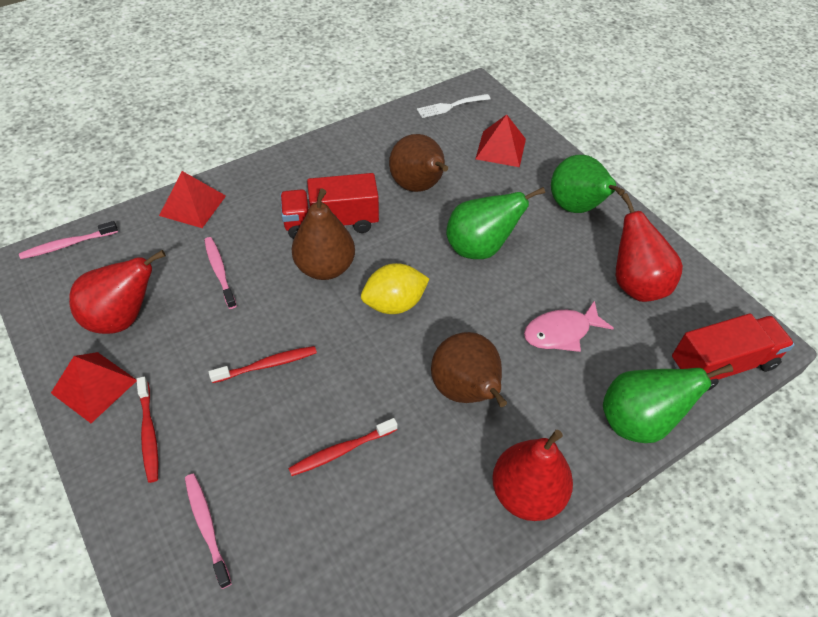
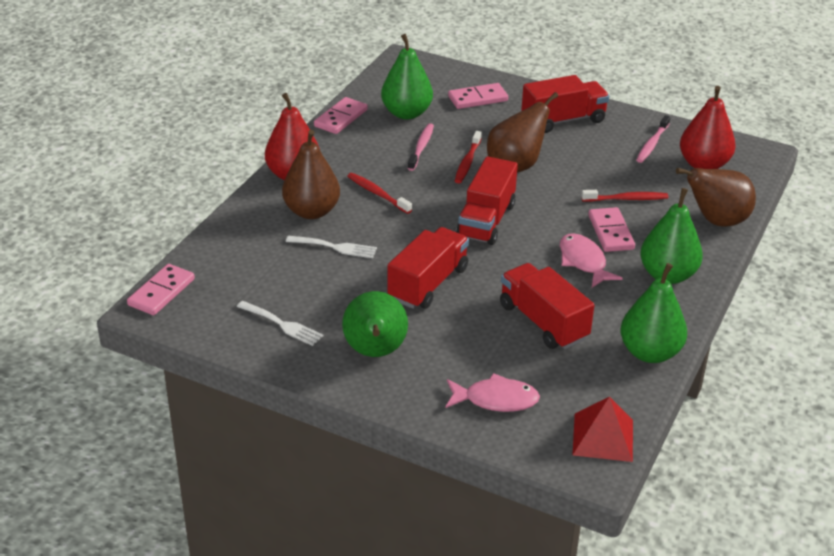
green pear: [446,187,545,259] [551,155,625,213] [603,364,733,443] = 3 -> [342,291,408,357] [381,34,433,119] [620,263,687,363] [640,188,703,284] = 4
pink domino: none = 0 -> [127,264,195,315] [314,97,368,134] [448,83,508,109] [588,207,635,252] = 4
pink fish: [524,300,614,352] = 1 -> [445,373,540,412] [560,233,623,288] = 2
pink toothbrush: [19,221,118,259] [185,474,232,589] [204,237,237,309] = 3 -> [408,123,434,171] [636,115,670,163] = 2
red pear: [69,250,166,334] [492,430,573,521] [616,193,683,302] = 3 -> [265,93,320,180] [680,86,736,169] = 2
red pyramid: [51,352,137,423] [159,171,226,228] [475,114,526,167] = 3 -> [573,397,633,462] = 1
red truck: [280,173,379,239] [672,314,795,391] = 2 -> [387,227,469,309] [456,156,518,245] [500,263,594,349] [521,75,609,133] = 4
white fork: [417,94,491,118] = 1 -> [237,301,324,346] [286,236,377,258] = 2
yellow lemon: [361,263,429,314] = 1 -> none = 0

